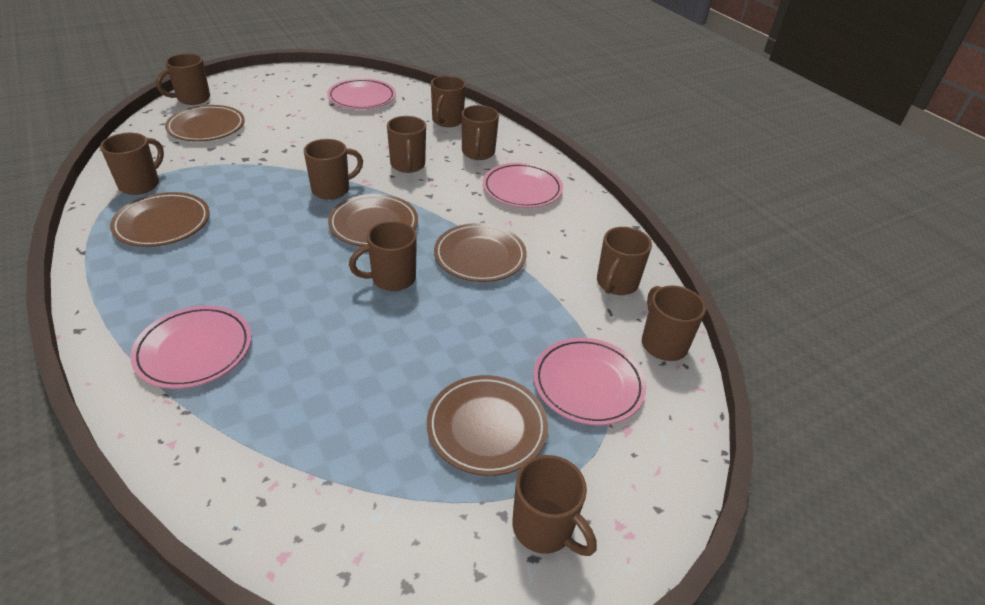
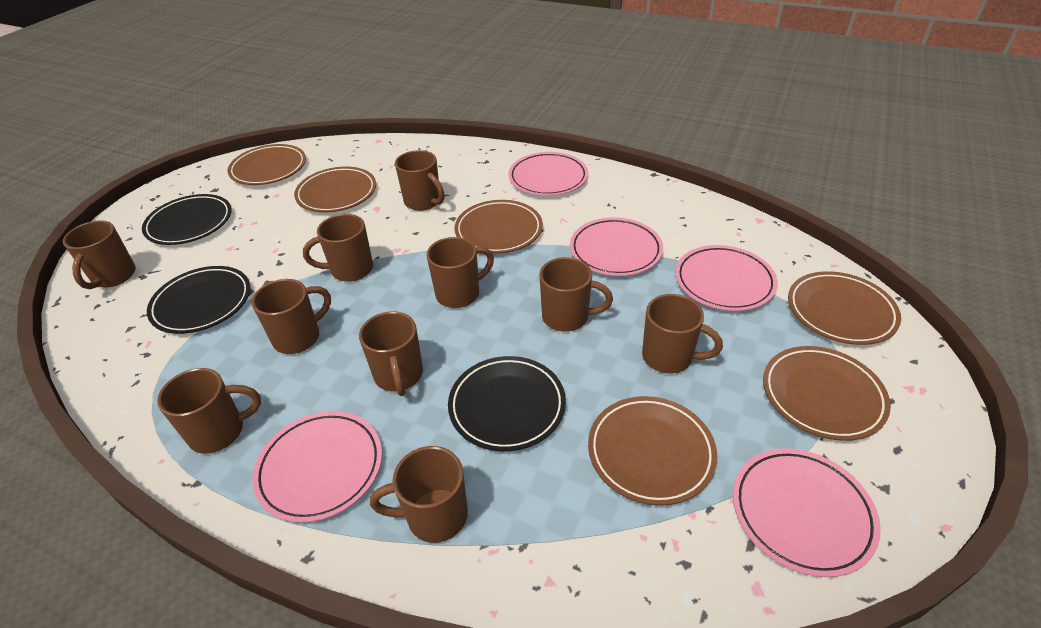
black plate: none = 0 -> [142,194,232,245] [147,266,250,334] [448,356,566,451] = 3
brown plate: [110,192,210,247] [165,105,245,142] [328,194,418,246] [427,375,548,476] [434,223,527,282] = 5 -> [227,144,306,185] [294,167,376,212] [455,200,543,254] [588,396,717,506] [763,346,891,441] [788,271,901,345] = 6
pink plate: [131,306,252,389] [327,78,396,109] [483,163,563,208] [533,338,646,425] = 4 -> [252,411,382,523] [508,152,588,196] [570,217,663,276] [675,245,778,311] [733,448,881,577] = 5

